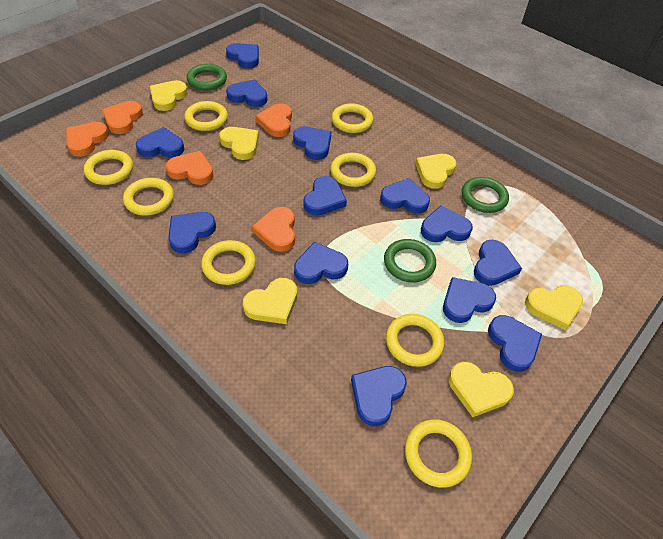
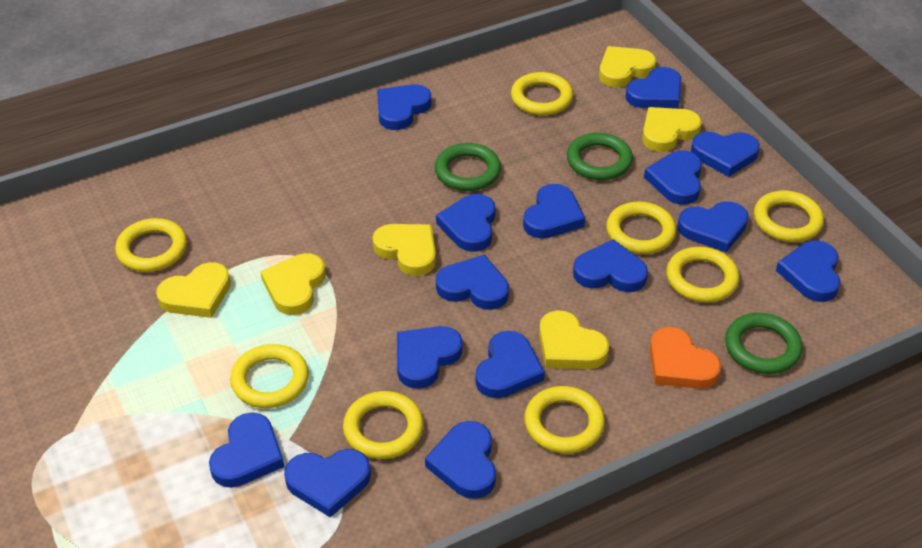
blue heart: [136,127,184,158] [168,212,216,253] [226,43,259,69] [226,79,267,107] [293,126,331,160] [294,242,348,284] [304,176,347,216] [351,366,407,426] [380,178,430,213] [421,205,473,242] [443,277,496,323] [474,240,522,286] [488,315,542,372] = 13 -> [209,412,284,488] [284,449,371,517] [377,84,431,130] [397,326,462,389] [425,421,496,499] [436,194,496,252] [436,255,509,310] [475,331,545,398] [523,184,585,239] [573,239,648,292] [625,67,681,109] [644,150,702,205] [677,202,749,252] [691,132,760,177] [776,240,841,302] = 15
orange heart: [66,122,109,157] [102,101,143,134] [166,151,214,185] [252,207,295,252] [255,103,292,137] = 5 -> [650,327,721,389] = 1

